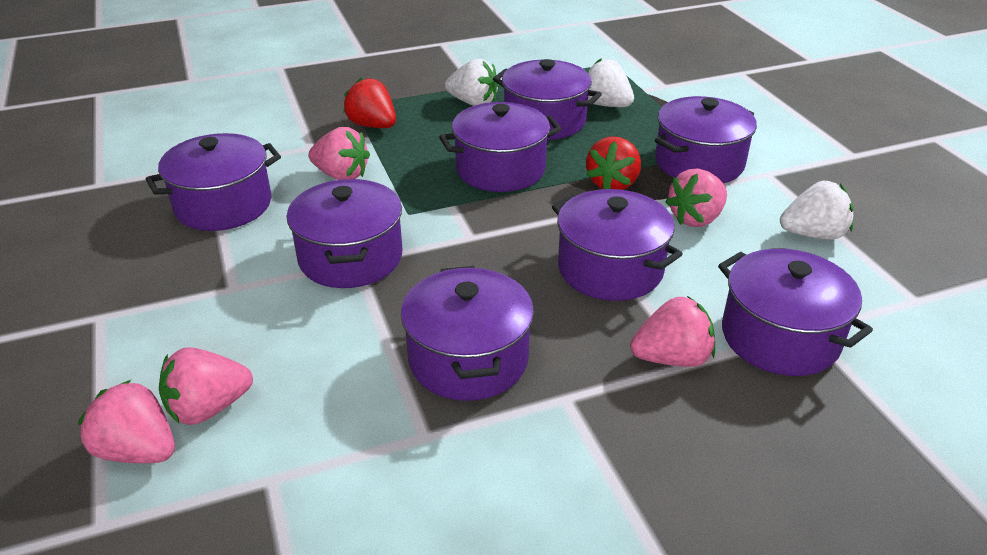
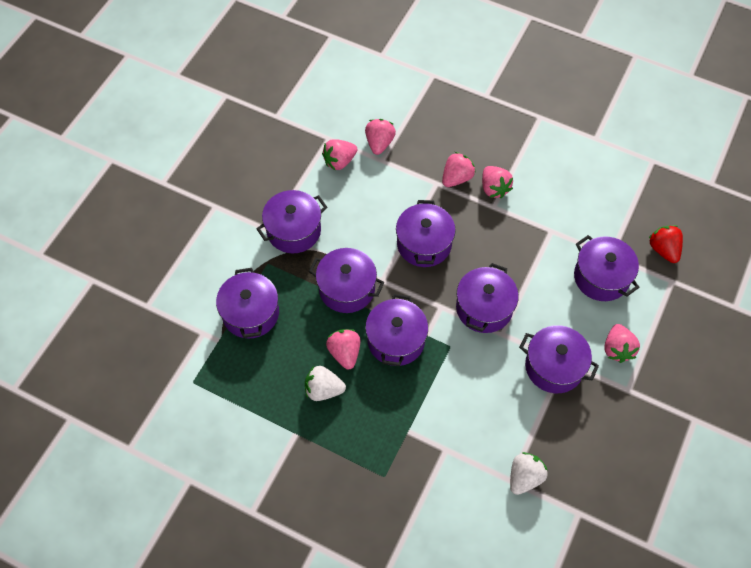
pink strawberry: [78,380,175,463] [159,347,253,425] [308,127,370,180] [630,296,715,367] [666,168,727,227] = 5 -> [322,139,357,171] [326,329,360,369] [365,119,396,155] [442,152,476,187] [482,166,513,198] [604,324,640,363] = 6
red strawberry: [343,77,396,128] [586,137,641,190] = 2 -> [649,225,683,263] = 1
white strawberry: [445,59,499,106] [587,58,634,107] [780,181,853,240] = 3 -> [305,366,346,401] [510,452,548,495] = 2

